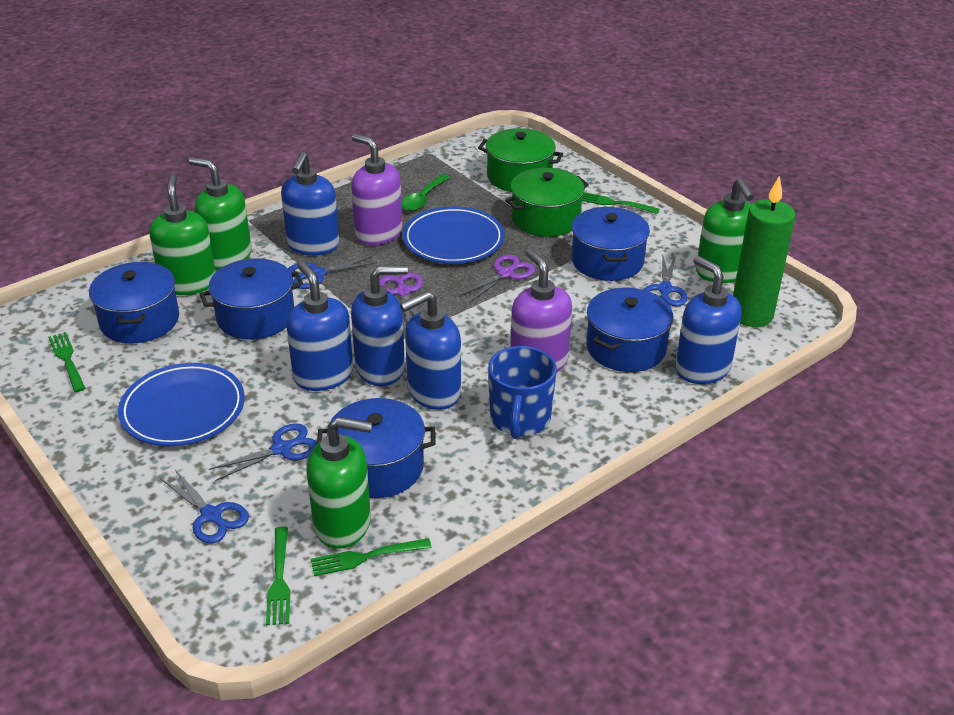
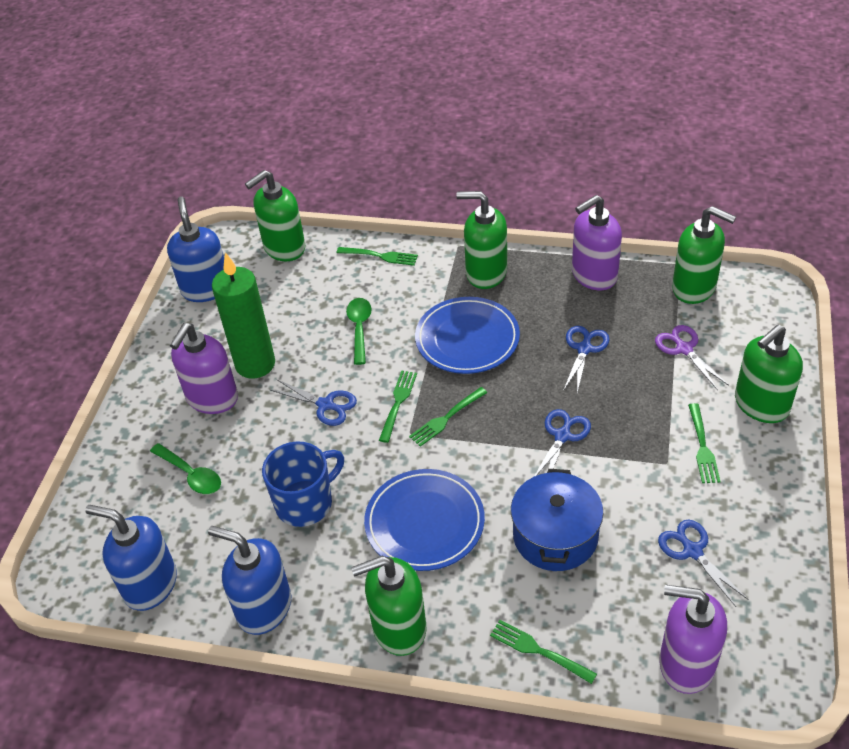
blue pot: [89,262,179,344] [200,258,303,340] [317,398,435,498] [571,207,650,281] [586,288,673,372] = 5 -> [511,469,604,571] = 1
blue soap dispenser: [281,152,339,255] [286,261,353,391] [351,265,408,386] [400,291,461,410] [675,256,742,384] = 5 -> [85,505,177,611] [167,196,224,302] [208,526,291,635] = 3
green fork: [48,332,86,392] [266,526,290,625] [311,538,432,576] [582,192,659,214] = 4 -> [337,247,418,266] [379,370,417,443] [409,387,487,447] [490,620,597,684] [688,403,721,483] = 5
green pot: [478,128,563,192] [505,167,589,237] = 2 -> none = 0
green soap dispenser: [149,175,216,295] [189,157,252,270] [306,417,372,549] [696,178,754,283] = 4 -> [245,170,305,261] [351,556,426,656] [456,191,507,289] [672,206,736,304] [735,325,803,423] = 5
green spoon: [402,174,450,211] = 1 -> [150,443,221,494] [346,298,372,365] = 2
purple scissors: [379,272,423,322] [460,255,535,302] = 2 -> [655,325,729,390] = 1
purple soap dispenser: [351,134,403,245] [510,249,572,372] = 2 -> [170,323,238,414] [572,195,622,290] [659,585,727,694] = 3

